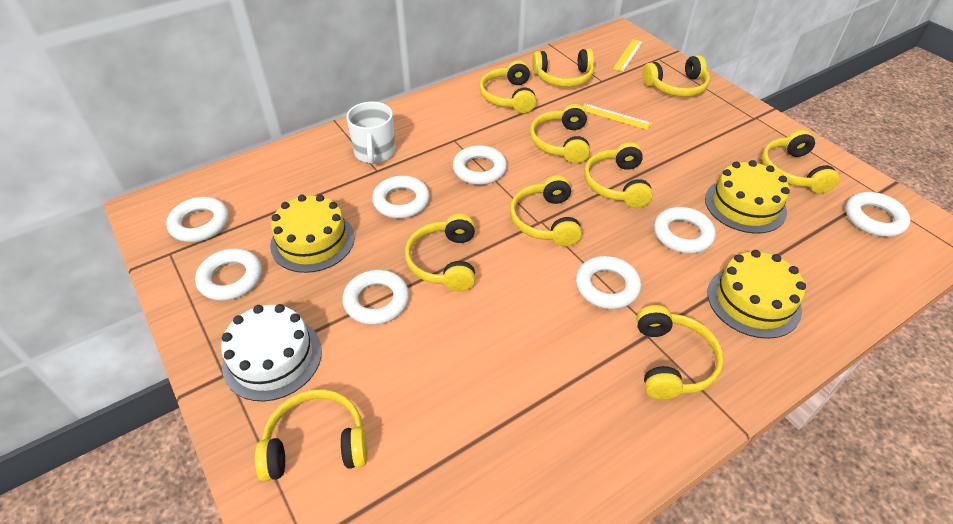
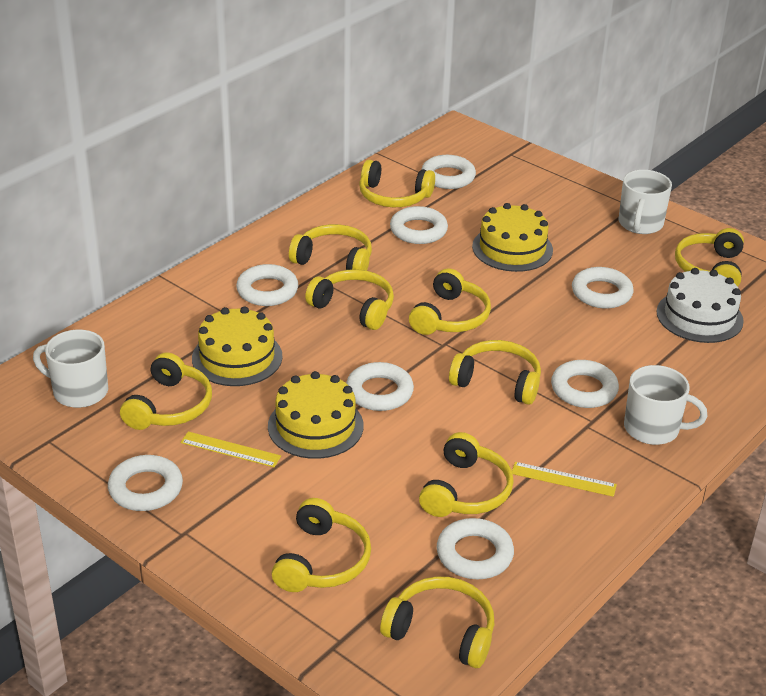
white mug: [346,102,396,164] = 1 -> [33,330,108,408] [618,170,672,234] [624,365,707,445] = 3

